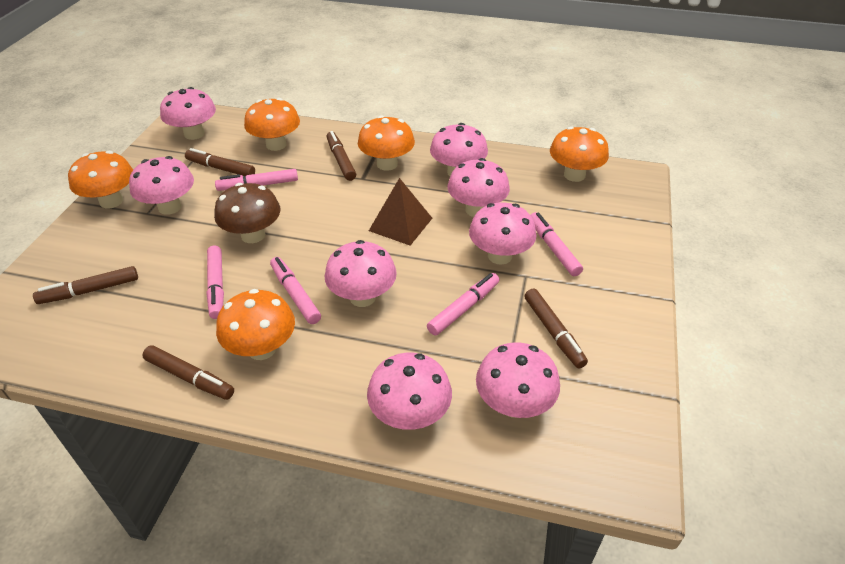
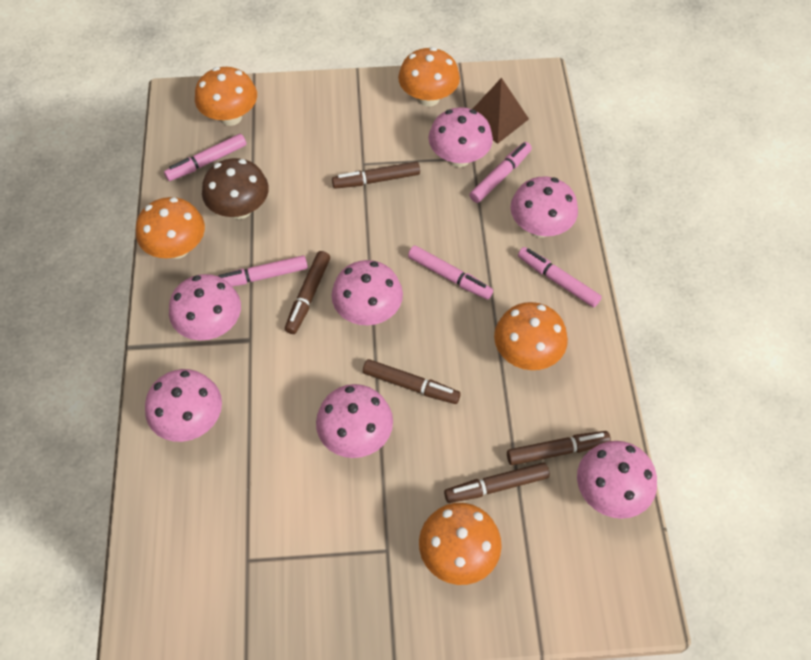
pink mushroom: [129,156,194,215] [160,87,216,140] [325,240,397,307] [367,353,452,430] [430,123,488,176] [447,158,510,217] [469,202,537,265] [476,342,560,418] = 8 -> [145,369,222,442] [169,274,241,340] [316,384,393,458] [331,260,403,325] [428,107,493,167] [510,176,578,238] [577,441,657,519] = 7

